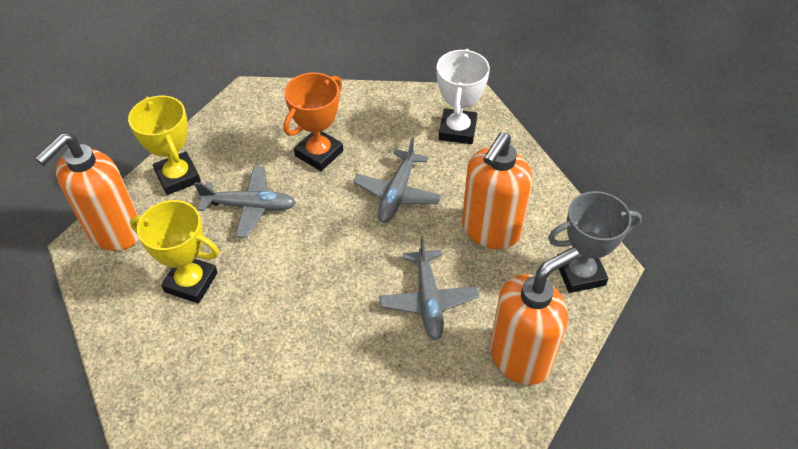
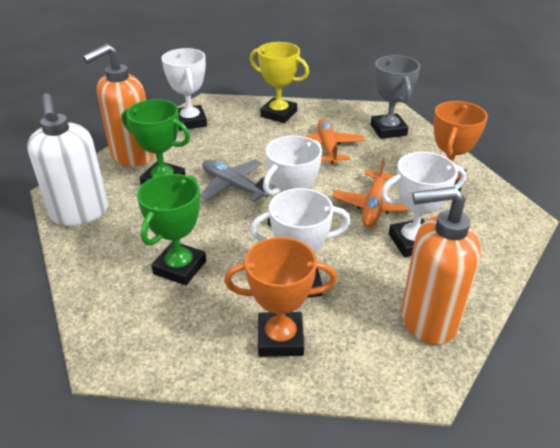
green trophy: none = 0 -> [121,99,190,185] [137,174,206,285] = 2
grey plane: [194,166,296,238] [353,138,441,223] [379,237,479,341] = 3 -> [200,160,275,202] = 1
orange plane: none = 0 -> [303,118,365,164] [332,157,410,227] = 2
orange soap dispenser: [35,133,139,251] [462,132,533,249] [490,247,579,385] = 3 -> [83,44,154,167] [401,186,481,345] = 2
orange trophy: [284,72,343,171] = 1 -> [224,237,337,357] [434,101,488,192] = 2
white soap dispenser: none = 0 -> [27,93,108,226] = 1
white trophy: [437,49,490,144] = 1 -> [162,48,207,130] [250,188,350,298] [263,135,322,226] [381,152,466,257] = 4
yellow trophy: [128,95,201,195] [130,200,219,303] = 2 -> [250,42,309,123] = 1

